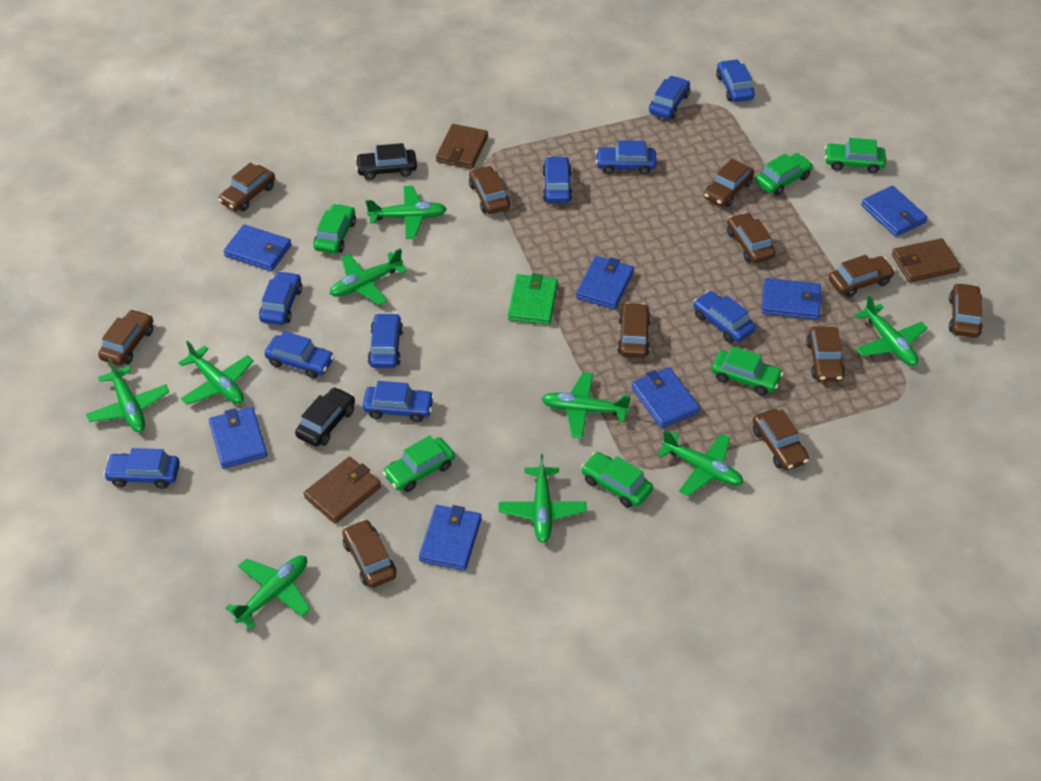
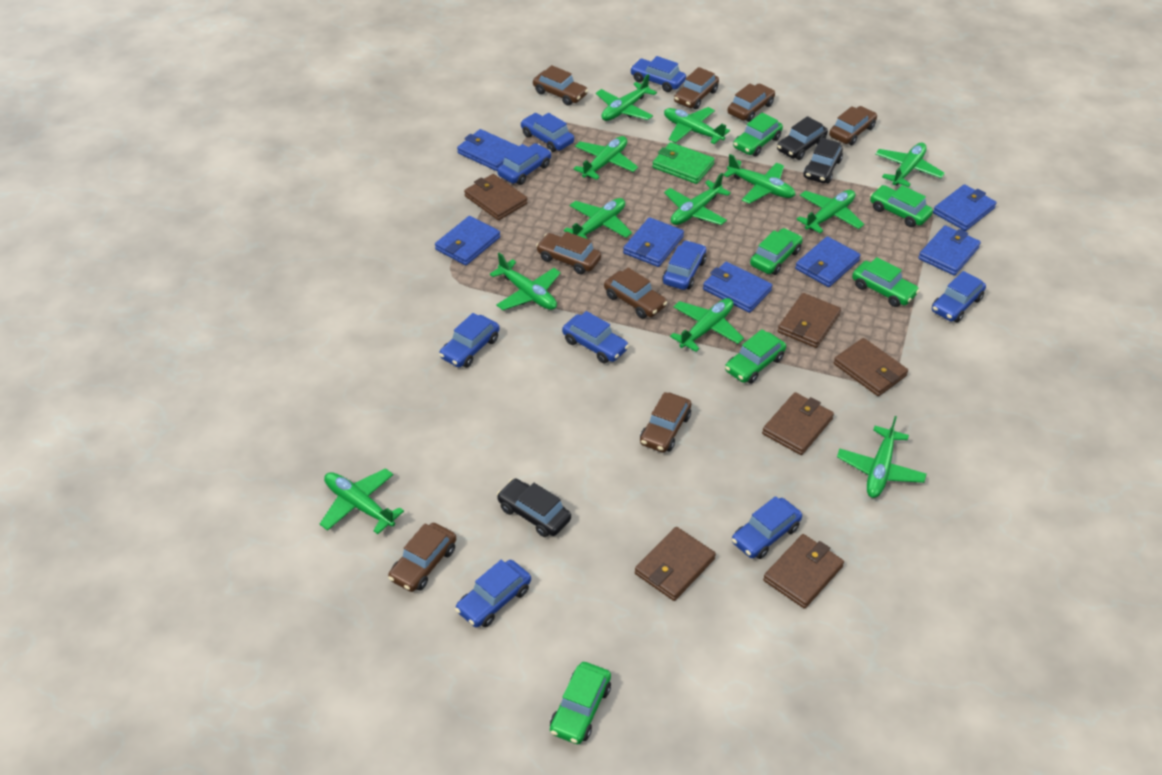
black car: [295,387,355,447] [355,143,417,180] = 2 -> [497,479,571,537] [777,116,828,160] [803,138,843,183] = 3
blue car: [103,448,180,489] [259,271,302,325] [264,331,334,379] [363,381,434,422] [368,313,403,368] [542,156,573,203] [596,140,656,175] [649,76,690,119] [693,291,755,343] [716,59,755,102] = 10 -> [439,313,500,368] [455,560,531,627] [497,143,552,185] [520,113,574,152] [562,311,629,363] [630,56,686,92] [662,240,706,290] [732,496,802,559] [932,271,986,322] = 9
brown car: [98,309,153,366] [218,163,275,211] [342,519,396,588] [469,166,510,214] [617,303,651,358] [704,159,754,207] [727,212,775,264] [753,409,809,470] [806,327,845,382] [829,255,895,297] [949,283,983,338] = 11 -> [388,523,456,592] [533,65,588,106] [536,232,601,274] [604,268,667,318] [640,392,691,453] [674,67,719,109] [728,84,775,122] [829,106,877,145] = 8
brown wallet: [303,457,381,524] [436,124,488,169] [892,238,961,283] = 3 -> [464,174,528,220] [635,527,716,601] [762,392,834,455] [763,534,844,609] [778,293,841,348] [834,338,908,396] = 6
green plane: [86,358,169,432] [178,341,254,405] [226,555,311,629] [330,248,407,305] [366,186,447,239] [499,454,587,543] [541,372,631,438] [657,430,743,497] [855,295,928,366] = 9 -> [320,468,404,534] [490,253,561,310] [564,198,632,239] [573,136,638,180] [596,74,657,121] [664,107,730,144] [664,173,731,225] [670,298,744,352] [723,154,795,204] [796,190,864,233] [837,416,927,498] [875,143,945,187] = 12

